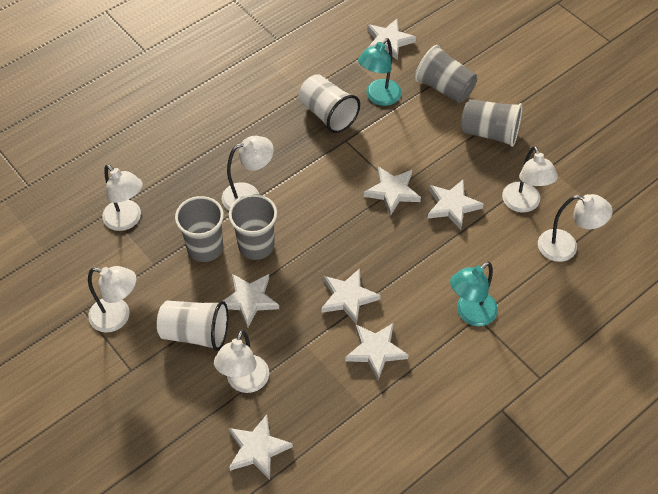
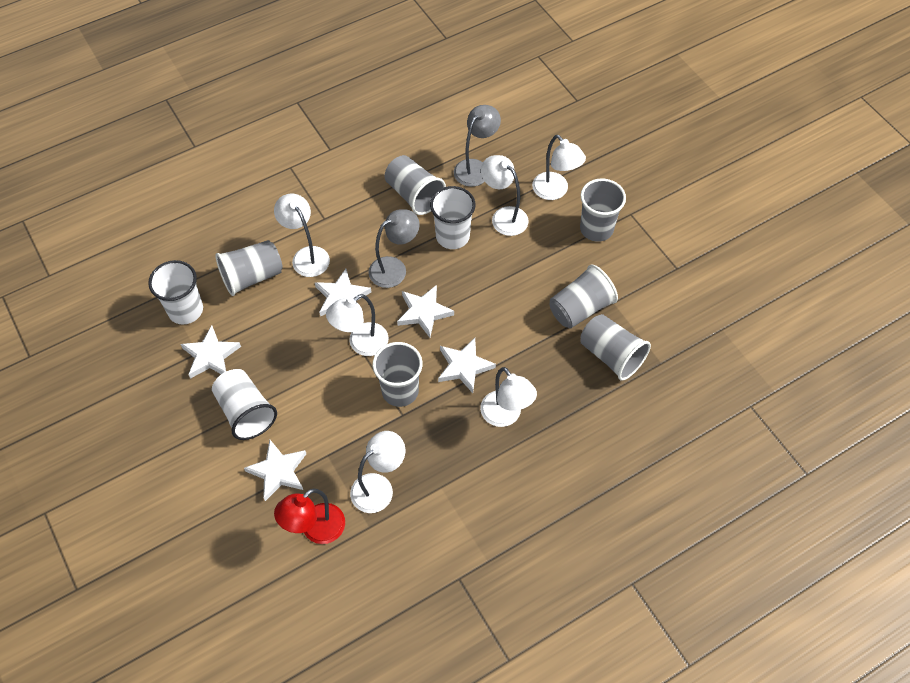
grey cup: [175,196,224,262] [229,194,277,260] [414,45,477,103] [461,99,522,147] = 4 -> [215,240,283,296] [372,342,423,407] [384,155,446,215] [550,265,618,329] [580,179,626,242] [580,314,651,381] = 6
grey lamp: none = 0 -> [368,209,420,288] [454,105,501,187] = 2
red lamp: none = 0 -> [274,489,345,544] = 1
turquoise lamp: [358,38,402,106] [450,262,498,326] = 2 -> none = 0
white cup: [157,301,228,351] [299,74,360,133] = 2 -> [148,260,203,324] [212,369,277,440] [430,186,476,249] = 3
white star: [223,274,279,328] [229,415,293,480] [321,268,381,324] [345,323,409,380] [364,167,421,216] [367,19,416,61] [427,179,484,230] = 7 -> [181,325,241,379] [244,440,306,501] [314,269,371,316] [397,285,454,337] [438,338,496,393] = 5

